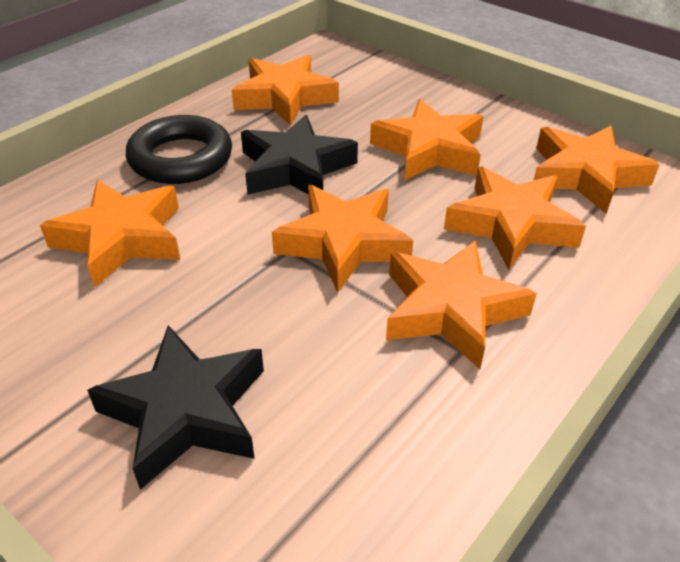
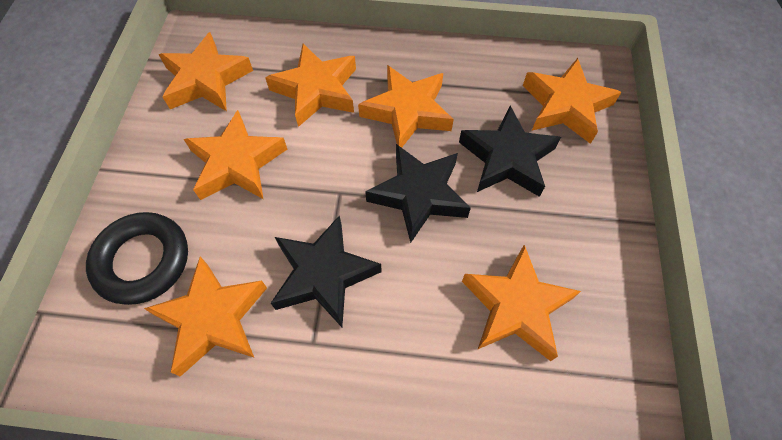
black star: [87,325,264,490] [241,115,358,195] = 2 -> [271,215,382,327] [365,144,471,243] [459,106,561,197] = 3

